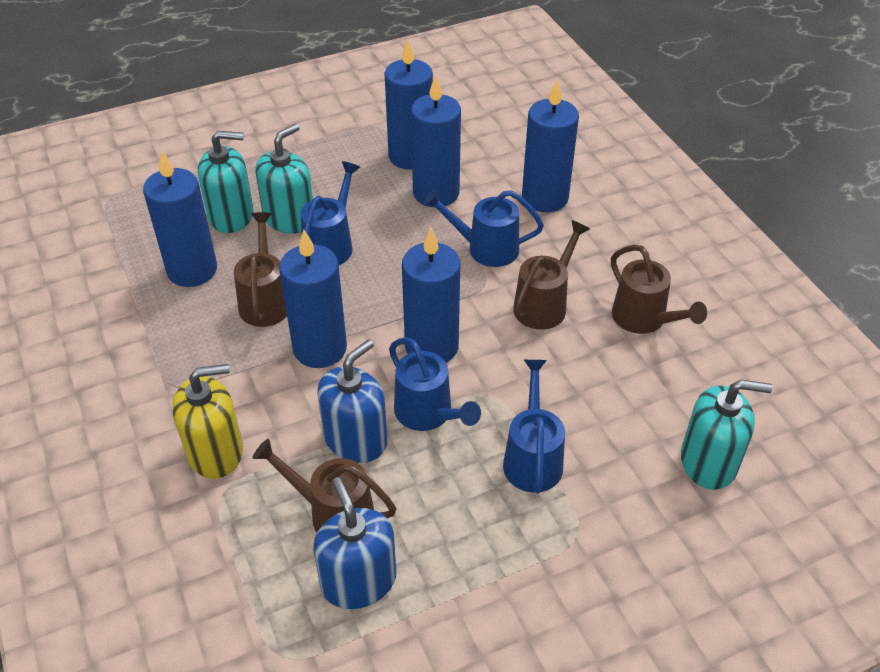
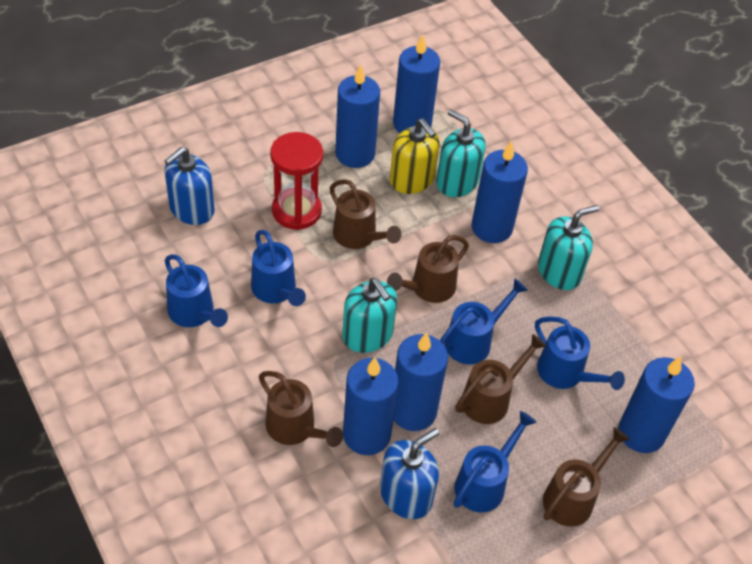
blue watering can: [300,161,360,265] [389,337,481,431] [423,189,544,267] [503,360,565,493] = 4 -> [165,254,228,327] [251,230,306,306] [440,278,528,364] [454,411,537,512] [535,316,625,390] = 5
brown watering can: [234,212,287,327] [253,439,396,532] [513,220,590,330] [611,245,707,334] = 4 -> [259,371,343,447] [330,179,401,249] [387,235,469,303] [455,334,547,424] [543,427,630,527] = 5
red hourglass: none = 0 -> [270,132,323,230] = 1

